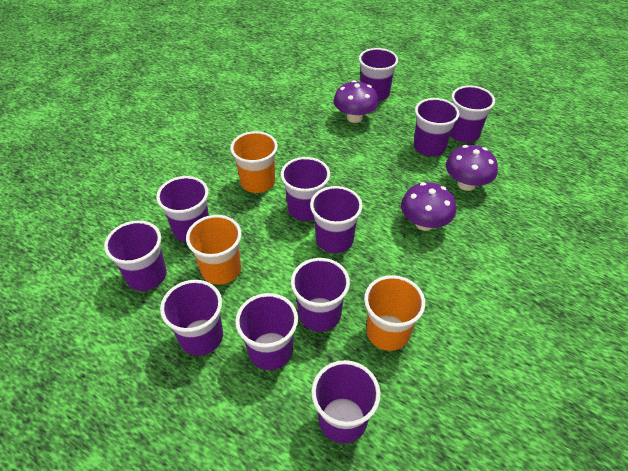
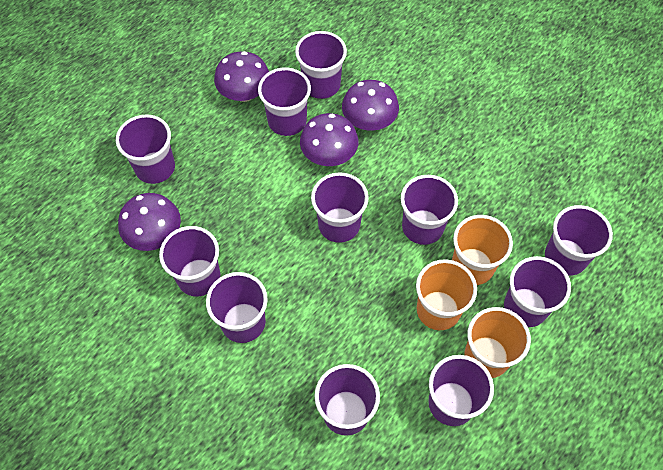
purple mushroom: [334,80,378,123] [401,182,456,231] [446,145,498,191] = 3 -> [118,193,181,251] [214,51,269,102] [300,113,358,166] [342,80,399,131] = 4

